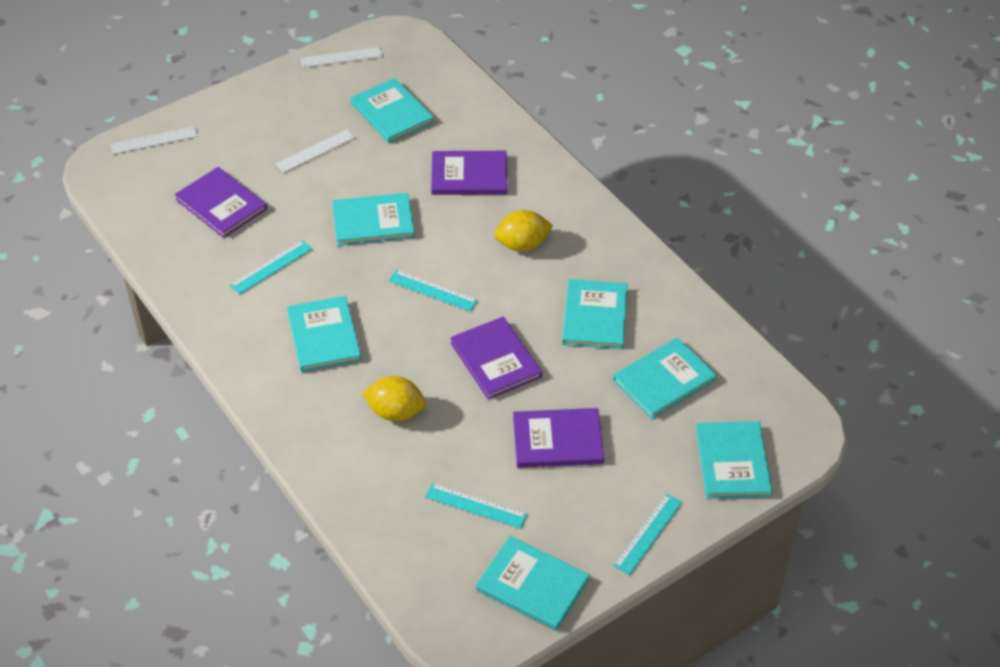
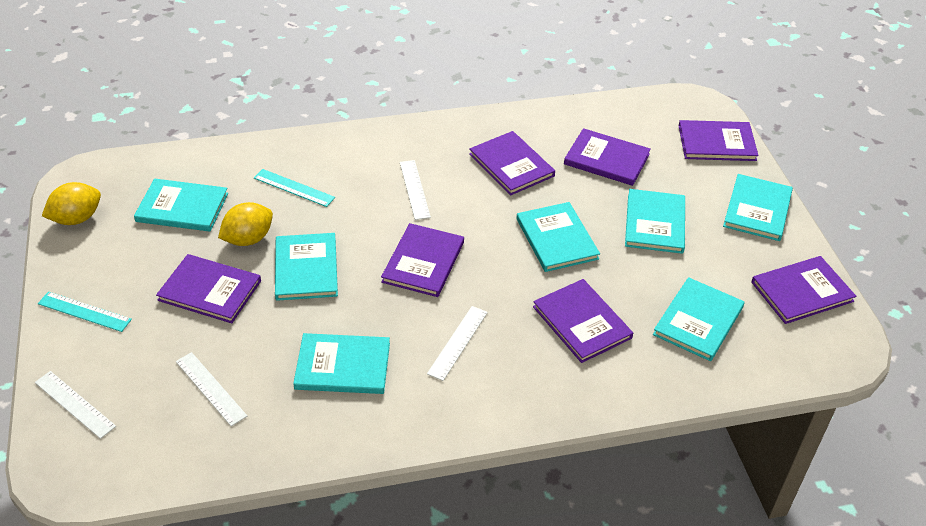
purple book: [175,167,267,238] [431,151,507,195] [450,317,542,400] [513,408,604,468] = 4 -> [156,254,261,323] [381,223,464,297] [469,131,555,195] [533,279,633,363] [564,128,651,186] [679,120,759,161] [751,256,856,324] = 7
turquoise ruler: [230,240,312,294] [389,270,478,311] [425,483,527,529] [613,493,682,575] = 4 -> [38,292,132,332] [254,169,335,207] = 2
white ruler: [111,126,198,154] [275,129,356,173] [300,47,383,68] = 3 -> [35,371,116,439] [176,352,247,426] [400,160,431,220] [427,306,488,381] = 4

